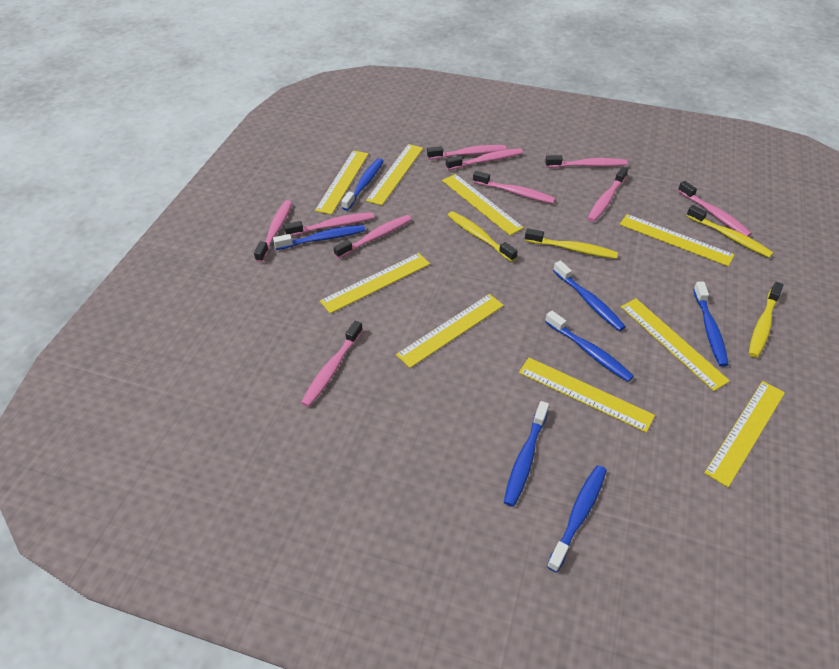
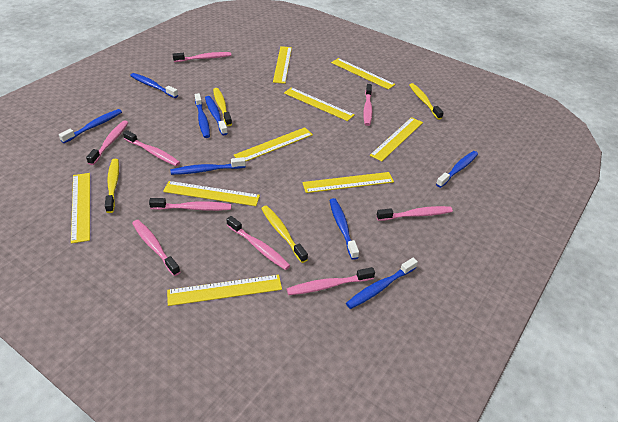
blue toothbrush: [273,225,365,250] [341,158,383,211] [504,401,549,507] [545,311,634,382] [547,465,607,573] [553,260,626,331] [693,282,729,367] = 7 -> [59,109,122,143] [130,73,178,98] [170,157,246,175] [195,93,210,138] [205,96,228,135] [329,198,359,260] [346,258,418,309] [436,151,478,188] = 8
pink toothbrush: [254,200,292,262] [284,212,374,236] [301,321,363,407] [333,215,412,259] [427,145,506,160] [446,148,523,170] [473,171,555,204] [545,155,628,168] [587,167,628,222] [678,181,752,237] = 10 -> [86,120,129,165] [123,130,180,166] [132,220,180,276] [149,198,231,211] [172,52,231,62] [227,216,291,270] [287,267,375,295] [363,84,372,126] [376,206,453,221] = 9

